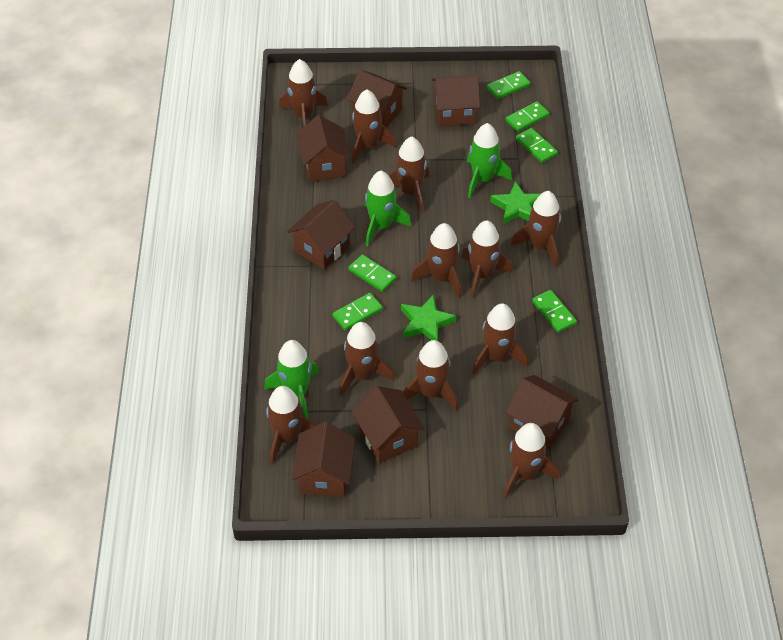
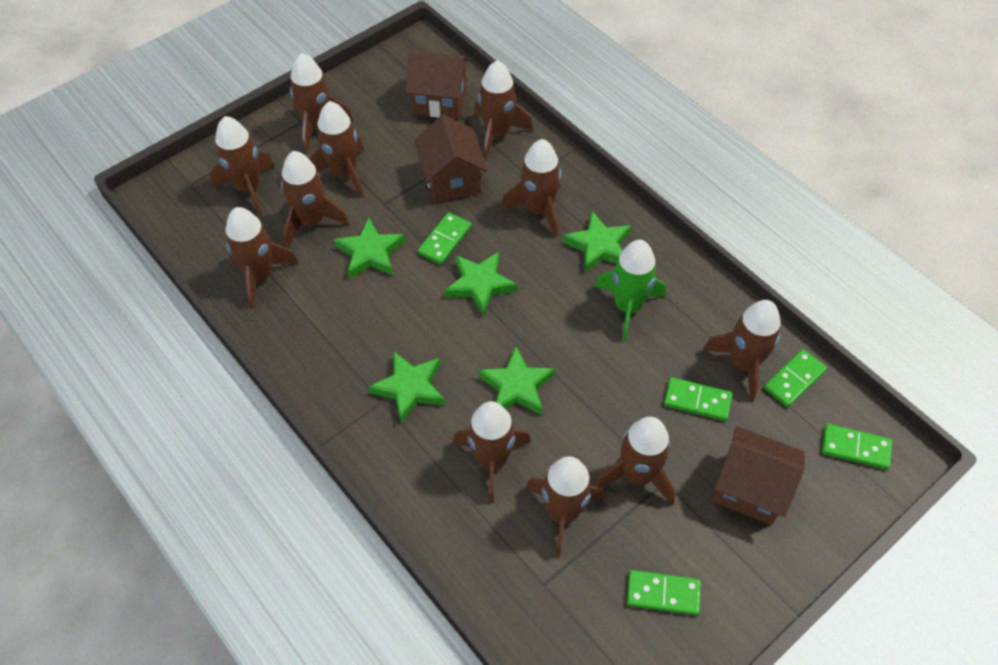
brown house: [287,200,355,270] [292,422,355,497] [296,115,351,182] [347,70,407,128] [352,386,425,463] [432,75,480,126] [506,375,579,449] = 7 -> [405,50,470,119] [414,114,488,203] [713,426,805,525] = 3
green domino: [332,293,383,330] [348,254,397,292] [487,71,530,99] [506,102,549,132] [516,128,558,163] [532,290,577,333] = 6 -> [418,212,471,265] [627,570,701,616] [664,377,733,421] [764,349,827,407] [822,424,892,470] = 5
green rocket: [264,340,319,419] [365,171,411,246] [467,123,512,198] = 3 -> [594,240,666,341] = 1
green star: [401,294,456,341] [490,181,540,225] = 2 -> [334,217,405,279] [368,351,445,423] [445,252,517,316] [478,346,555,415] [563,211,632,273] = 5

